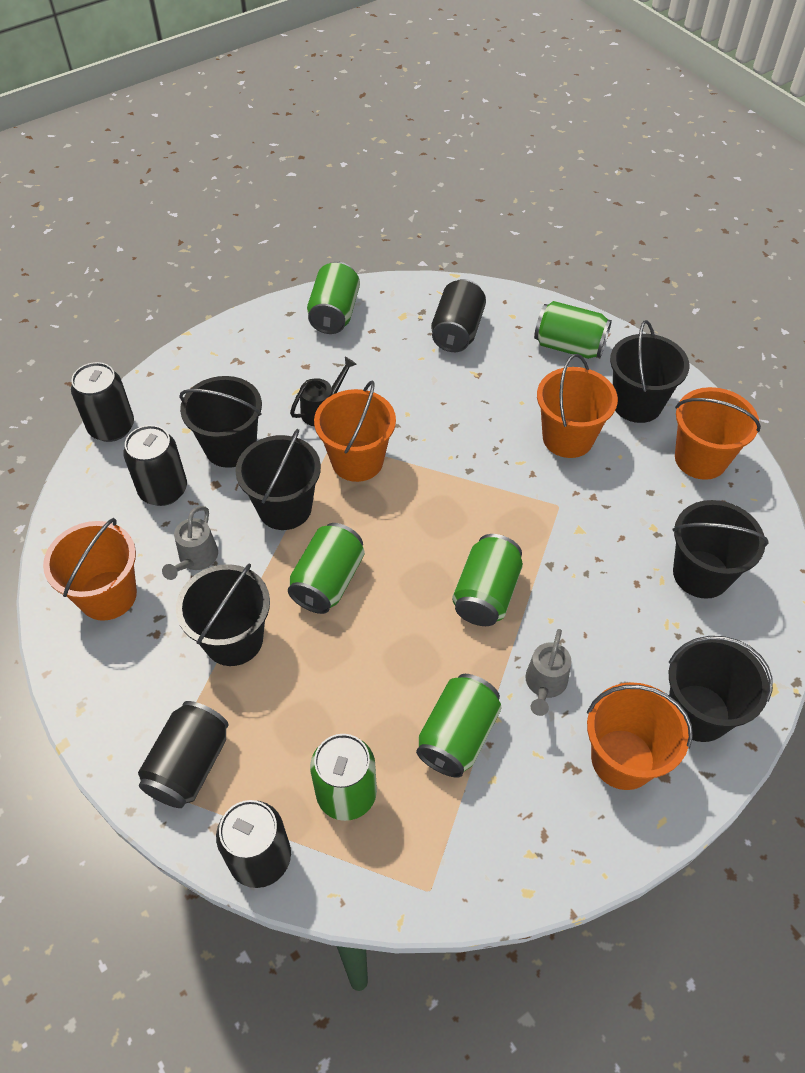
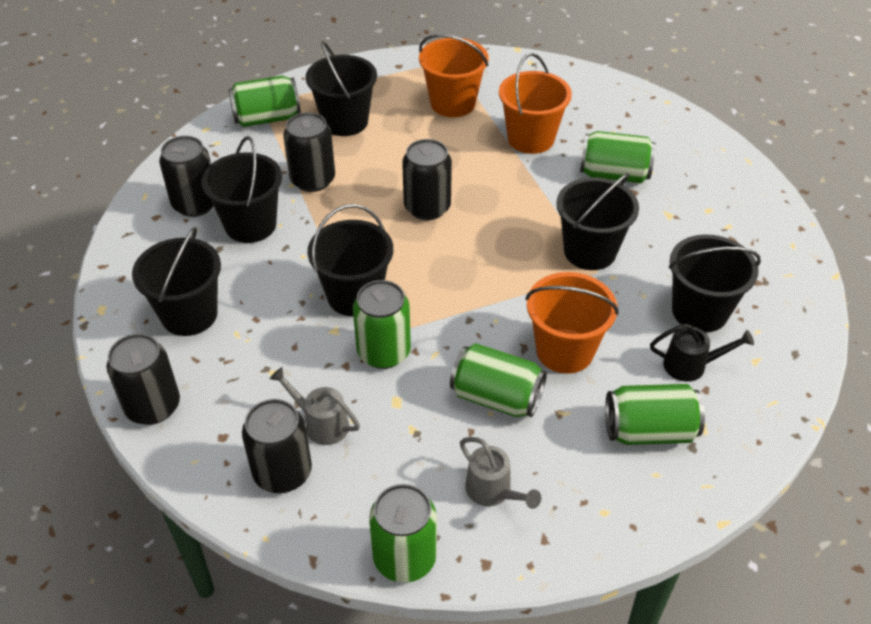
orange bucket: [43,518,137,621] [314,381,396,482] [537,354,618,458] [587,682,693,790] [675,387,761,480] = 5 -> [419,34,489,117] [499,53,572,154] [526,272,619,374] = 3

